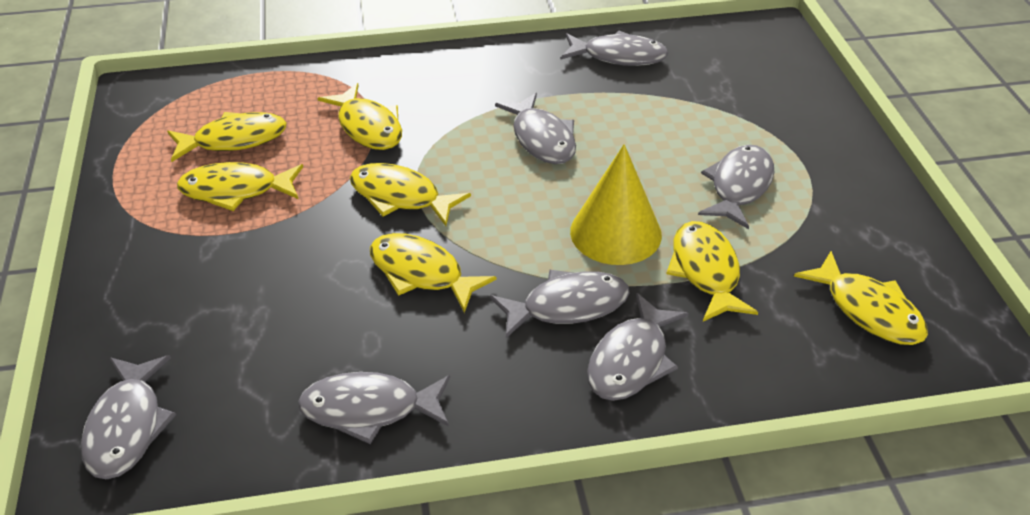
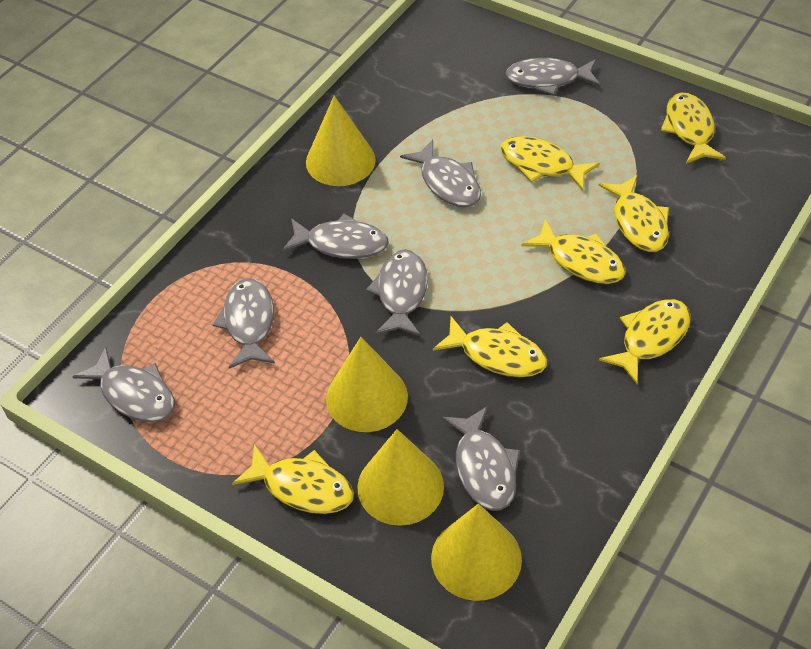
yellow cone: [570,144,662,265] = 1 -> [306,96,376,186] [326,337,408,432] [357,429,444,526] [431,504,522,601] = 4

